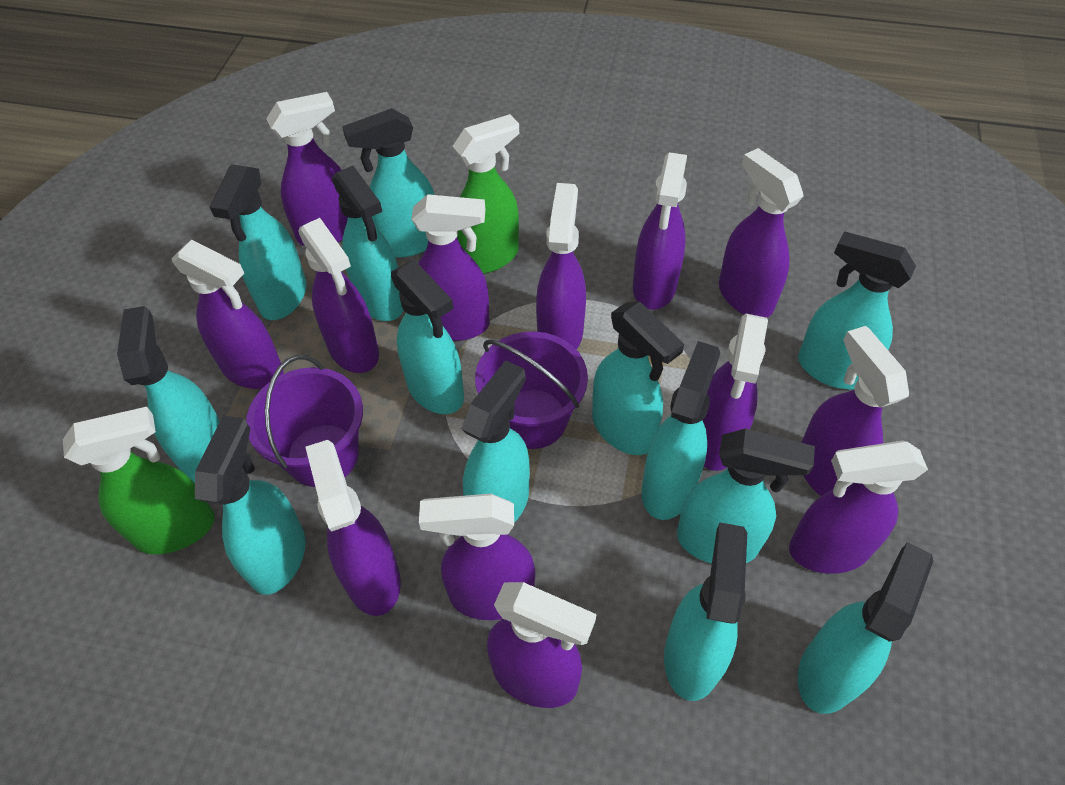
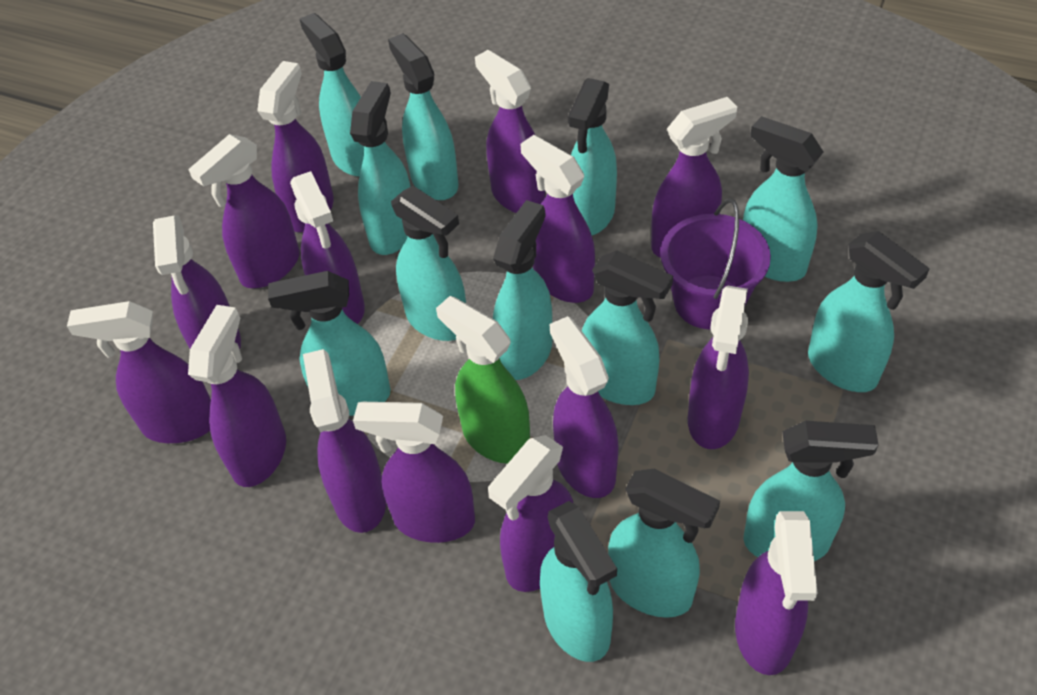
green spray bottle: [63,407,215,554] [452,114,519,274] = 2 -> [436,296,530,464] = 1
purple bucket: [246,355,363,487] [475,331,588,449] = 2 -> [661,198,771,329] = 1
purple spray bottle: [172,240,283,389] [266,92,348,246] [298,218,379,373] [305,440,401,616] [411,194,490,341] [419,494,535,620] [487,582,597,708] [536,183,586,350] [633,152,687,310] [703,314,768,471] [719,148,803,318] [789,441,928,574] [801,326,909,496] = 13 -> [67,301,211,443] [153,215,241,349] [188,134,300,288] [188,305,286,487] [257,61,334,232] [290,171,365,324] [303,349,386,533] [353,402,475,543] [475,50,545,213] [488,435,573,592] [520,135,595,303] [550,316,619,498] [651,97,737,258] [688,285,749,449] [735,511,818,675] = 15

